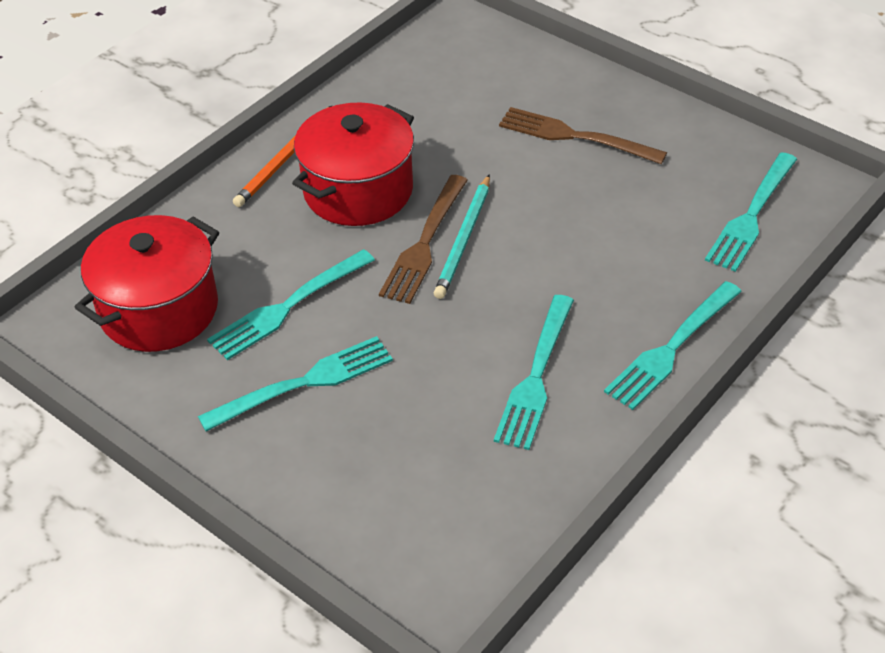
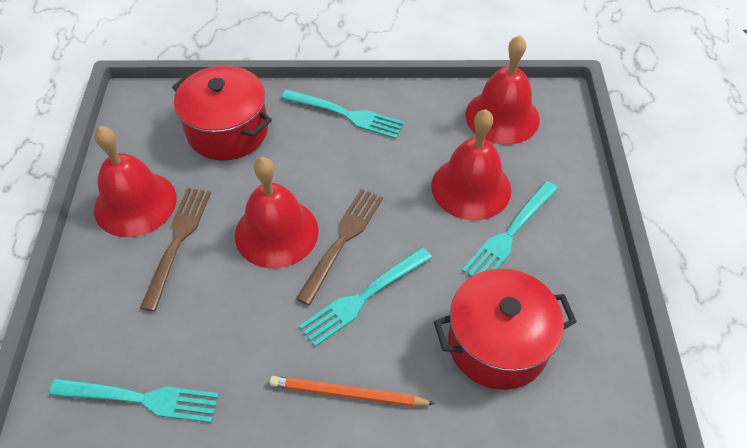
red bell: none = 0 -> [94,126,177,237] [235,157,319,268] [431,109,511,220] [465,35,540,145] = 4
turquoise fork: [198,336,393,431] [207,249,375,360] [494,295,574,450] [604,281,742,410] [705,152,797,272] = 5 -> [49,378,219,423] [281,89,404,139] [299,247,432,347] [462,181,558,277] = 4
turquoise pencil: [434,174,490,299] = 1 -> none = 0

